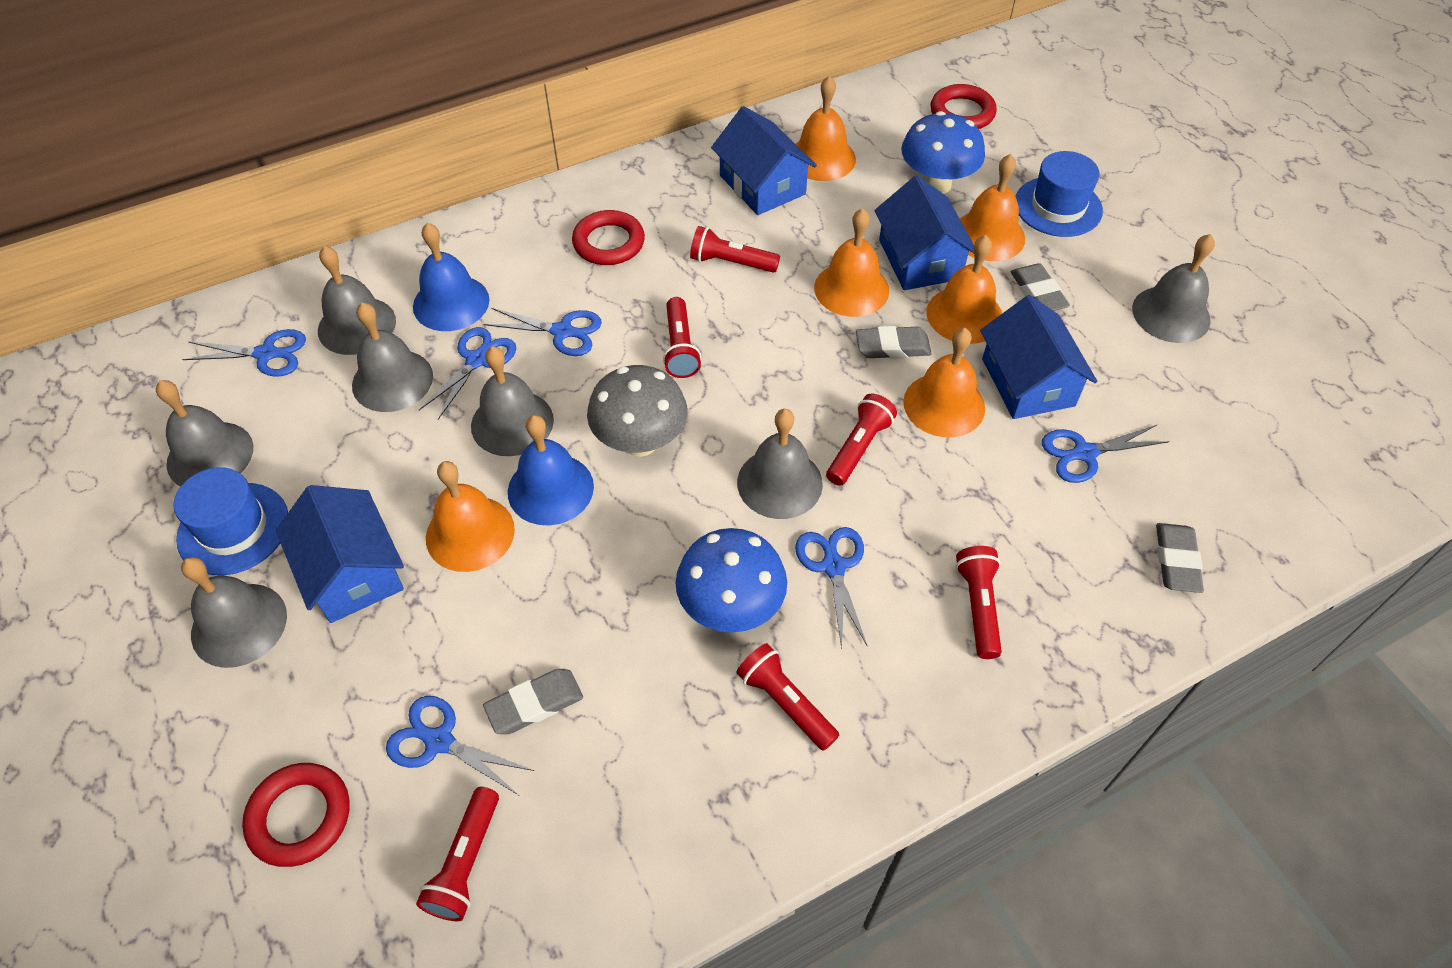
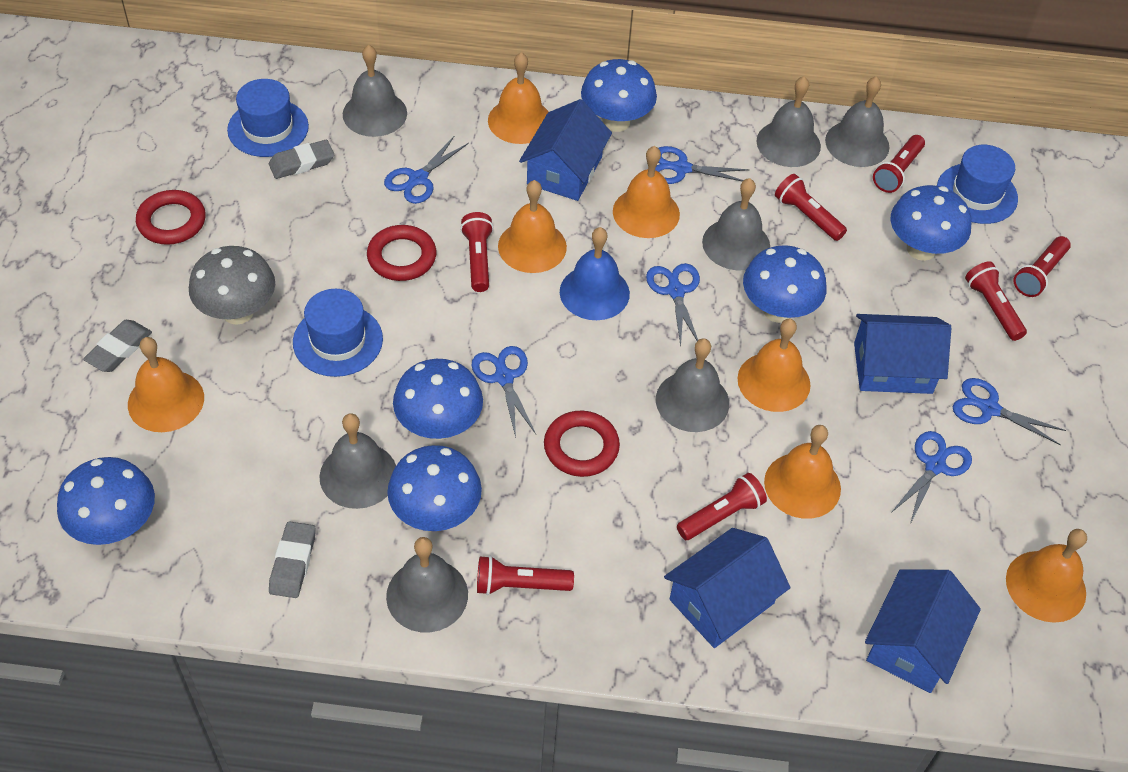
blue bell: [413,223,489,331] [508,415,594,525] = 2 -> [560,227,630,320] = 1
blue hat: [174,467,288,575] [1015,151,1103,237] = 2 -> [227,79,309,157] [293,289,383,377] [937,145,1018,224] = 3
blue mushroom: [675,528,787,633] [901,111,985,194] = 2 -> [57,457,155,545] [387,445,482,531] [393,359,483,440] [581,59,657,132] [743,245,827,323] [890,185,971,261] = 6
grey eraser: [483,669,583,734] [856,326,932,359] [1011,263,1070,311] [1156,523,1204,593] = 4 -> [83,320,152,372] [269,140,334,179] [269,521,316,598] = 3
orange bell: [426,461,515,572] [796,76,856,181] [814,208,889,317] [903,328,985,437] [926,235,1002,344] [960,154,1025,261] = 6 -> [128,337,204,432] [488,52,549,144] [498,180,567,273] [613,146,680,238] [738,319,811,412] [764,425,841,519] [1006,529,1087,623] = 7
red flashlight: [416,787,499,921] [663,297,702,378] [690,226,780,273] [737,643,839,751] [826,394,897,486] [956,546,1002,659] = 6 -> [460,212,494,292] [477,556,574,595] [677,473,767,540] [775,174,847,241] [873,135,925,193] [965,261,1027,341] [1013,236,1071,297] = 7

